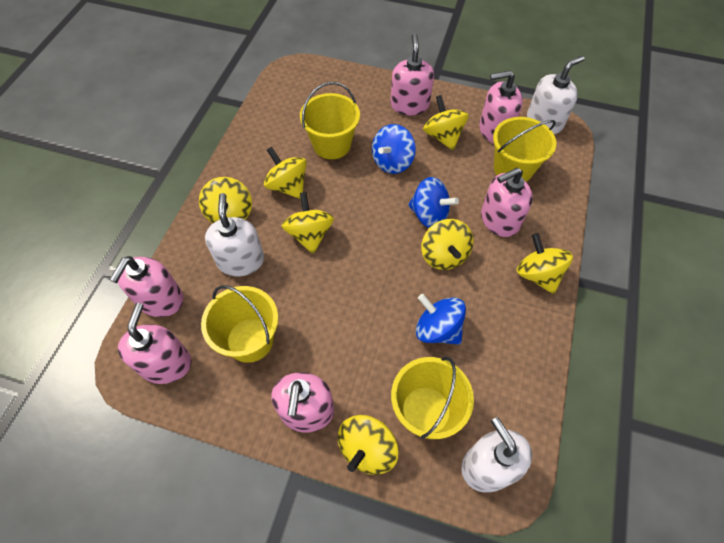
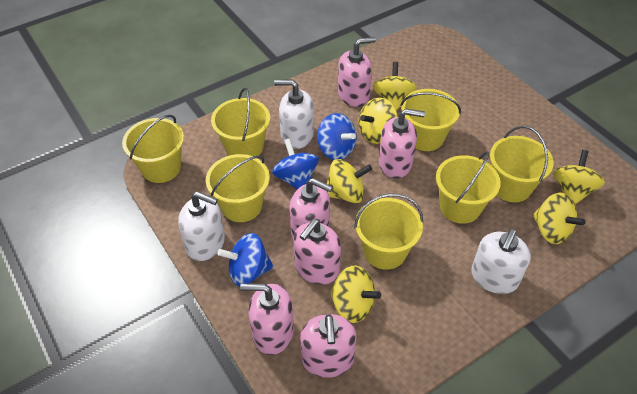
yellow bucket: [201,285,278,363] [300,82,360,159] [391,357,474,439] [493,117,556,182] = 4 -> [122,115,184,183] [206,154,270,222] [211,88,270,156] [354,194,423,270] [400,89,461,151] [436,151,501,224] [490,126,554,202] = 7
yellow spinning top: [199,177,252,223] [264,147,307,199] [282,192,334,254] [338,415,398,475] [421,219,473,270] [423,95,469,150] [517,233,573,294] = 7 -> [327,159,372,203] [330,266,381,323] [358,98,398,144] [373,62,417,111] [533,193,586,244] [553,150,605,205] = 6

